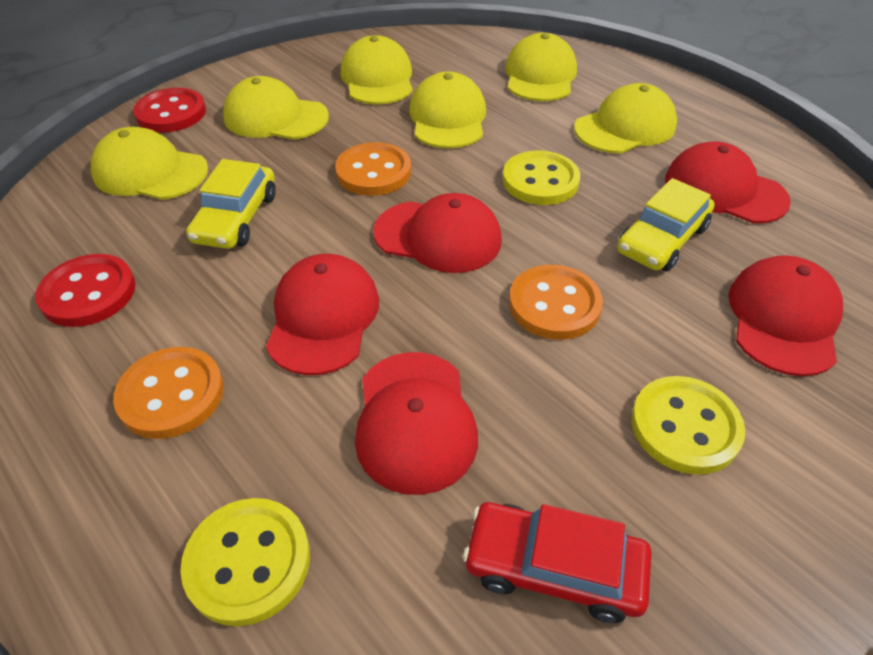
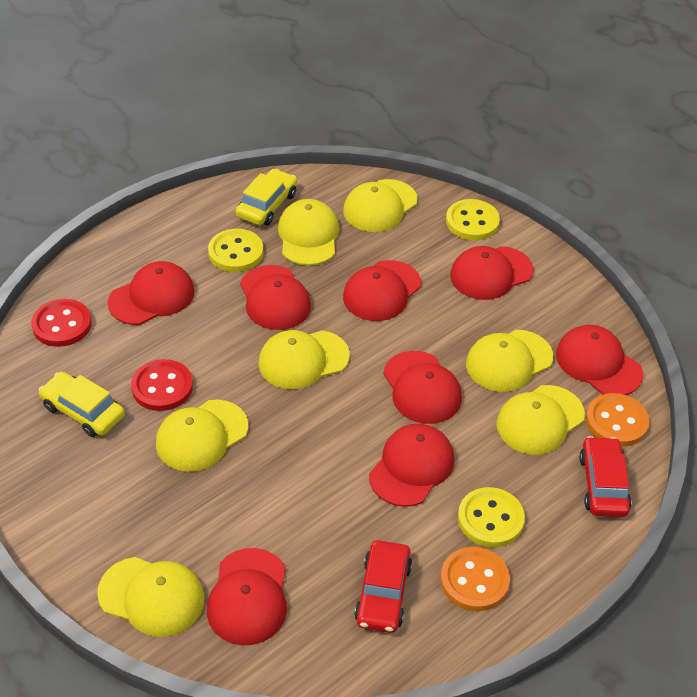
orange button: [113,347,224,439] [335,142,411,196] [509,265,603,340] = 3 -> [440,547,510,611] [586,393,649,447] = 2
red cap: [266,254,379,375] [355,352,478,495] [374,193,502,273] [665,142,791,224] [729,255,843,376] = 5 -> [108,261,195,325] [207,548,287,645] [240,265,311,330] [343,260,421,321] [369,424,454,507] [383,351,462,424] [450,246,534,300] [556,325,643,395] = 8
red car: [463,502,651,623] = 1 -> [354,540,412,633] [579,436,631,517] = 2
yellow cap: [91,127,208,200] [223,76,329,140] [341,35,413,105] [409,71,486,149] [505,33,577,101] [574,83,677,153] = 6 -> [97,557,204,637] [156,400,248,472] [258,330,350,389] [278,199,339,266] [343,179,418,232] [466,330,553,392] [496,385,585,455] = 7

